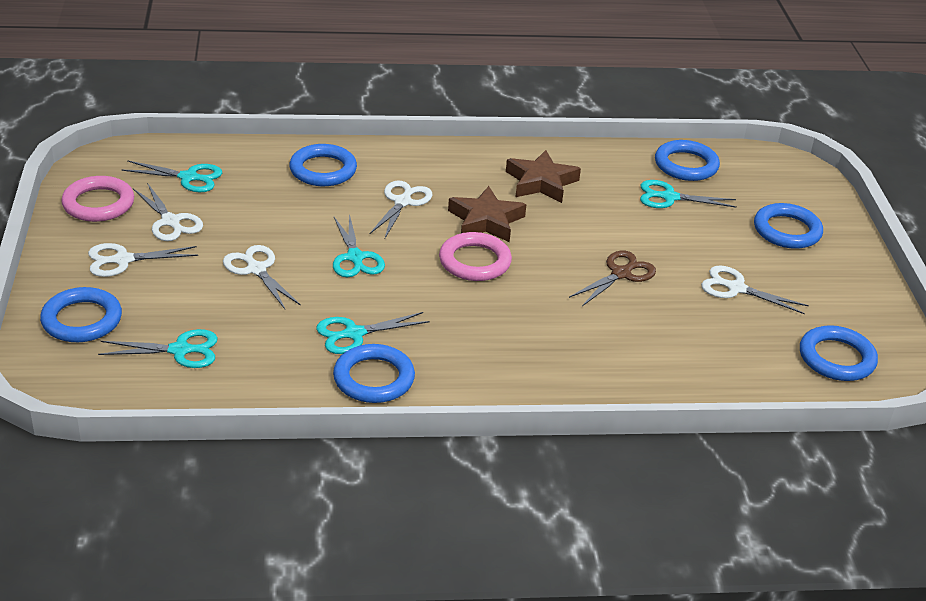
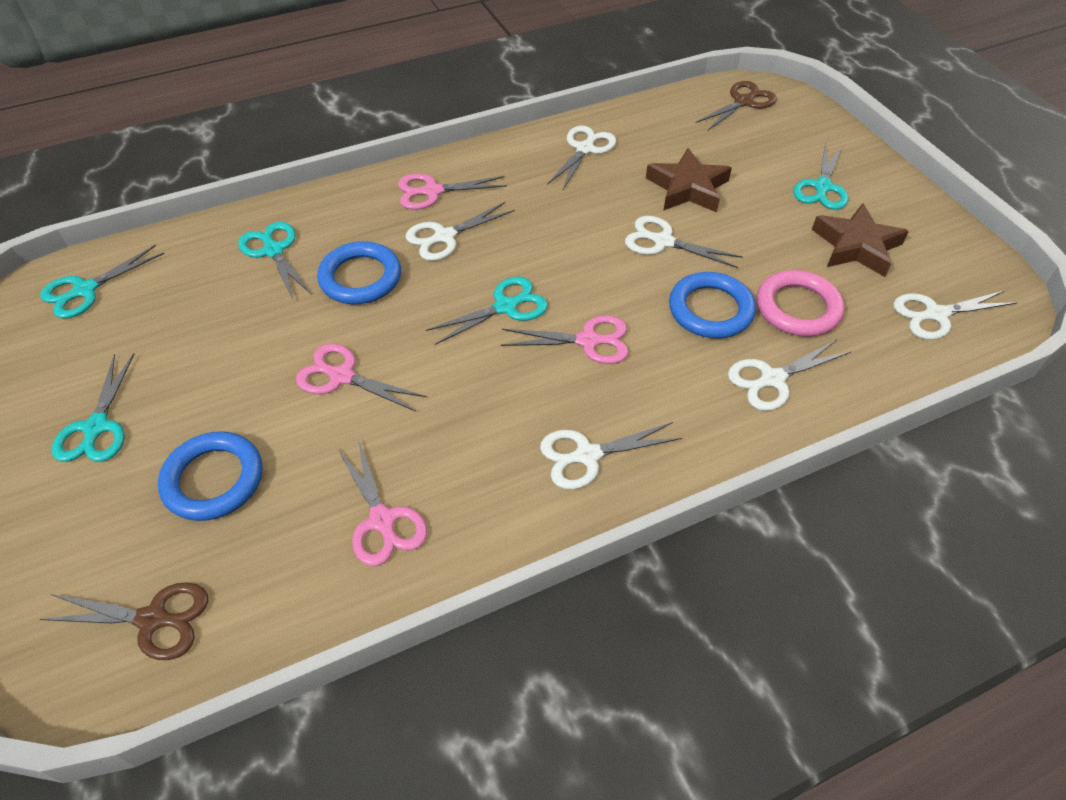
blue ring: [40,287,122,342] [289,144,357,186] [333,344,415,403] [655,140,720,181] [754,203,823,249] [800,325,878,381] = 6 -> [158,431,262,521] [317,241,401,304] [669,272,756,339] = 3
brown scissors: [569,250,656,306] = 1 -> [40,582,208,660] [695,81,777,131] = 2
pink ring: [61,176,134,222] [439,232,512,281] = 2 -> [757,270,845,337] = 1
pink scissors: none = 0 -> [296,344,426,412] [338,439,427,566] [398,174,507,210] [501,315,629,364] = 4
white scissors: [88,243,198,277] [133,183,203,241] [223,245,301,309] [370,181,432,238] [701,265,809,314] = 5 -> [405,202,515,261] [540,422,682,490] [547,126,616,191] [625,216,743,268] [728,339,851,411] [893,290,1018,340] = 6

